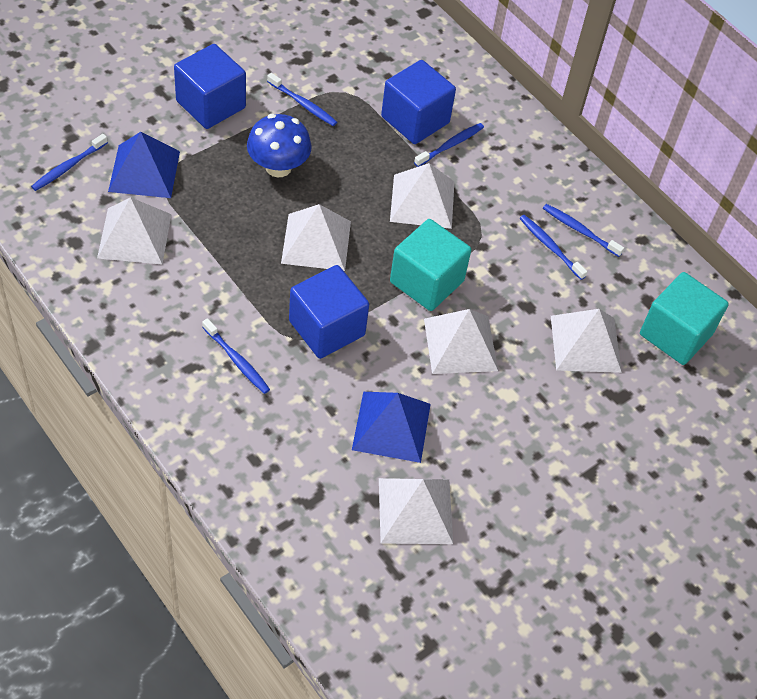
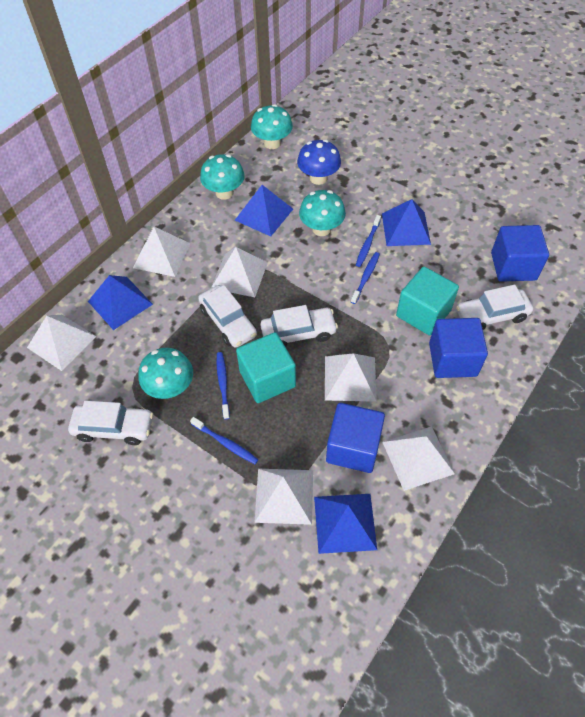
blue pyramid: [108,132,180,198] [352,392,431,463] = 2 -> [88,275,153,330] [235,185,293,236] [314,494,377,554] [382,199,431,246] = 4
blue toothbrush: [31,134,108,191] [202,318,270,394] [267,73,337,126] [414,123,484,167] [519,215,588,280] [543,204,624,257] = 6 -> [190,417,259,464] [217,352,230,420] [351,252,380,304] [356,215,381,267] = 4
turquoise mushroom: none = 0 -> [138,348,193,399] [200,154,245,200] [251,104,293,149] [299,190,346,236] = 4
white car: none = 0 -> [68,401,153,445] [198,285,257,348] [261,305,338,347] [456,285,533,330] = 4

